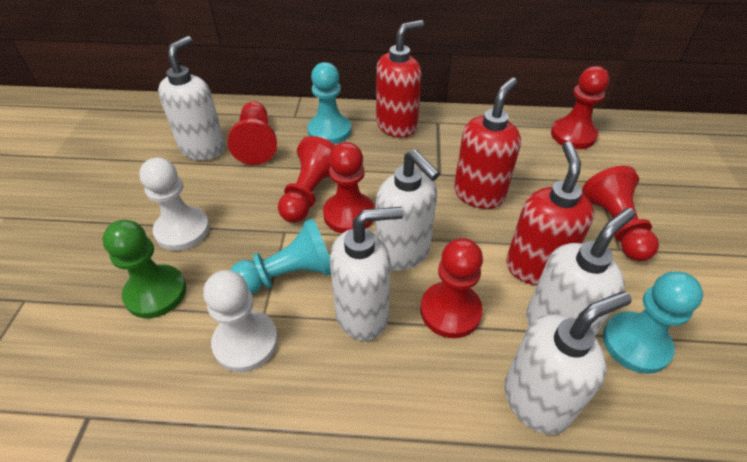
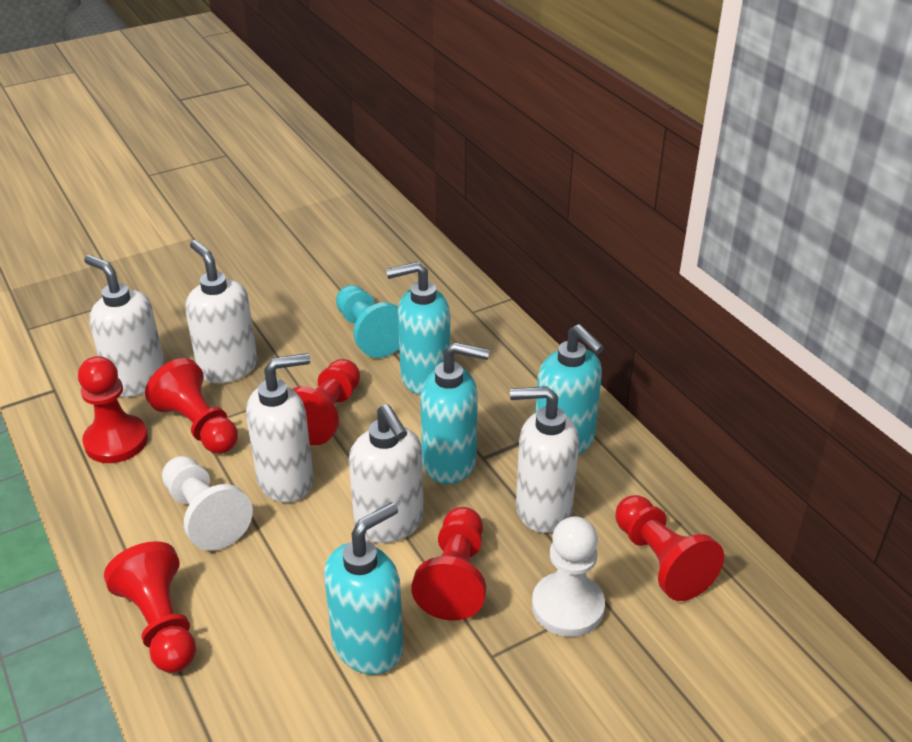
green pawn: [102,220,186,318] = 1 -> none = 0
red soap dispenser: [376,20,424,138] [454,77,521,209] [506,142,594,285] = 3 -> none = 0
turquoise pawn: [230,218,331,294] [308,62,351,144] [603,272,703,374] = 3 -> [336,285,399,358] = 1
turquoise soap dispenser: none = 0 -> [324,502,404,675] [386,262,450,395] [420,342,490,484] [535,324,604,455] = 4

